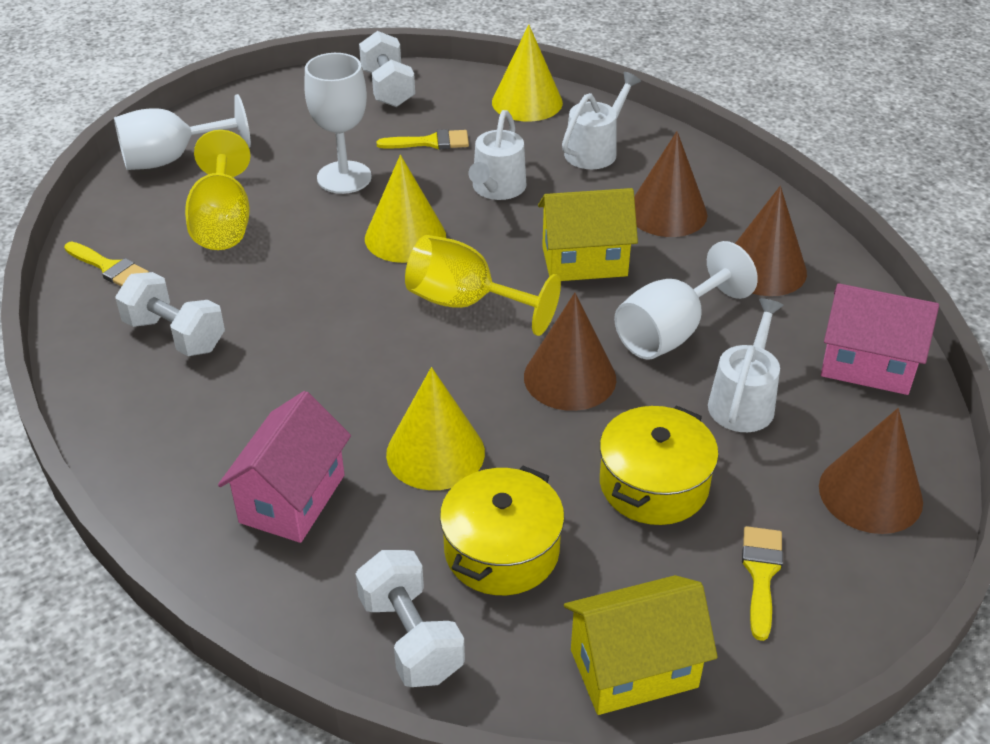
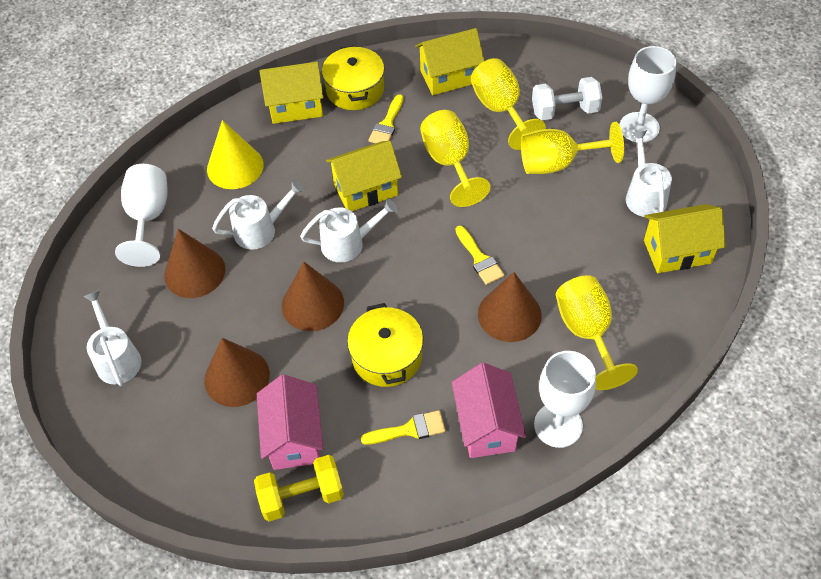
white dumbbell: [115,272,225,356] [355,550,465,687] [359,31,415,107] = 3 -> [532,77,602,120] = 1
white watering can: [469,110,527,200] [562,72,641,169] [708,298,784,432] = 3 -> [83,290,142,386] [212,180,305,250] [300,199,398,263] [626,130,672,217] = 4
yellow cone: [365,155,446,263] [386,367,485,490] [492,25,563,121] = 3 -> [207,120,264,189] = 1
yellow dumbbell: none = 0 -> [254,455,344,522] = 1
yellow goblet: [185,130,251,250] [405,235,561,336] = 2 -> [420,110,490,207] [471,58,546,150] [521,122,624,174] [556,275,638,390] = 4
yellow house: [538,188,638,281] [564,575,718,715] = 2 -> [259,62,324,124] [326,141,402,211] [415,28,484,95] [644,204,726,273] = 4

